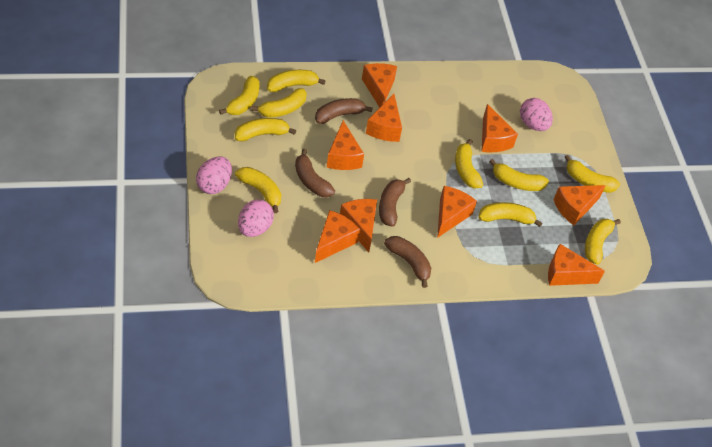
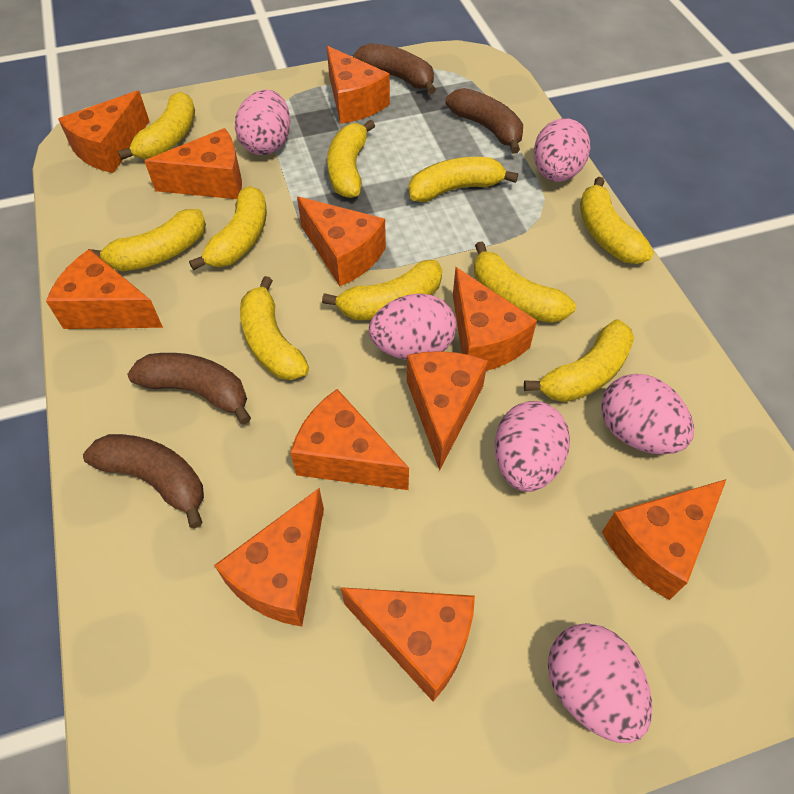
orange cheese: [315,210,360,263] [327,120,364,170] [340,199,377,253] [362,63,397,108] [366,94,402,142] [437,186,477,238] [481,104,518,152] [548,244,605,286] [554,185,606,225] = 9 -> [46,249,163,329] [58,90,150,173] [145,128,242,199] [214,488,324,627] [290,389,409,490] [297,197,386,286] [327,46,390,124] [341,587,475,702] [407,351,488,471] [453,267,537,371] [602,479,727,600] = 11
pink egg: [196,156,232,194] [238,199,274,237] [520,98,553,131] = 3 -> [235,90,290,155] [369,293,457,360] [495,401,570,492] [534,118,591,182] [548,623,652,743] [601,374,694,455] = 6

